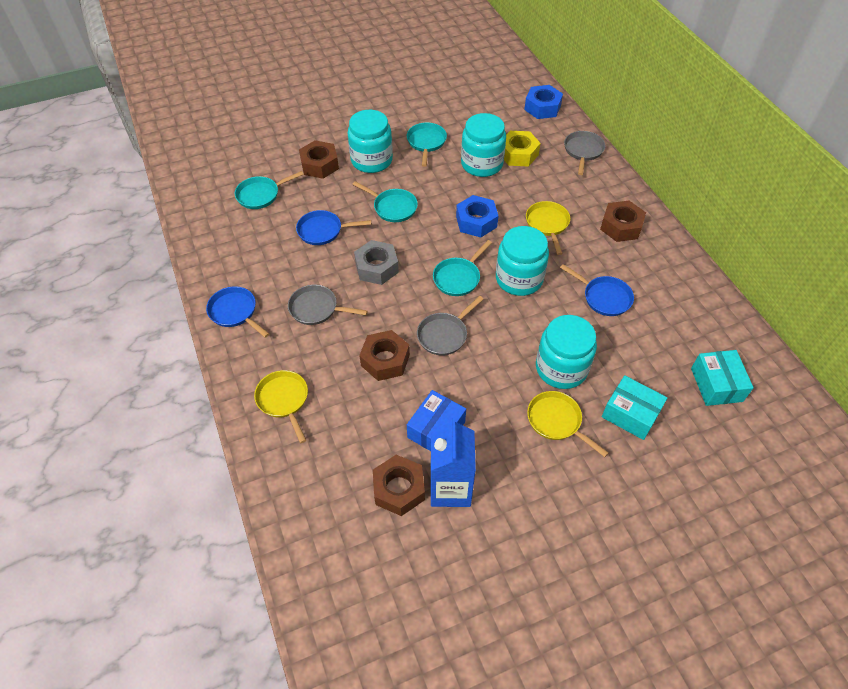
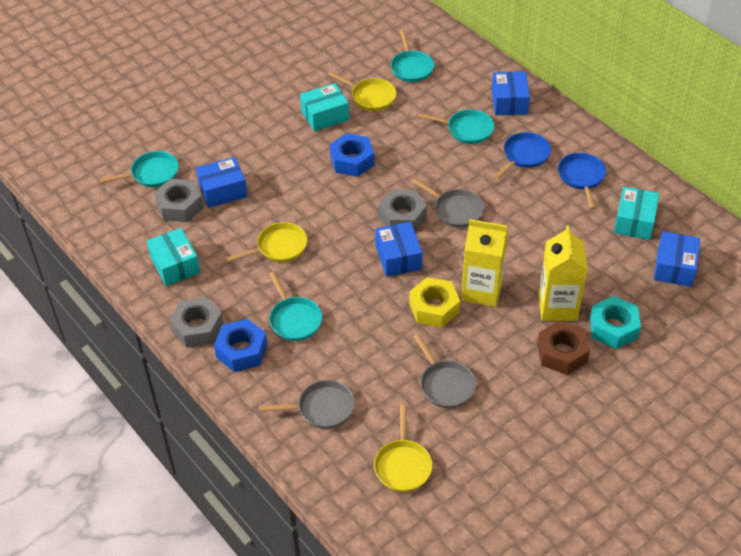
blue box: [407,390,466,451] = 1 -> [196,157,247,208] [375,222,423,277] [492,72,530,115] [654,231,700,287] = 4
blue carton: [430,417,476,507] = 1 -> none = 0
blue pan: [206,286,269,338] [296,210,371,245] [560,264,634,316] = 3 -> [494,132,551,179] [558,153,606,209] = 2
brown nut: [299,140,339,179] [359,330,410,381] [373,455,425,516] [600,201,646,242] = 4 -> [537,320,590,375] = 1
grey nut: [354,240,399,285] = 1 -> [154,179,203,222] [169,297,224,348] [379,189,427,231] = 3
turquoise box: [602,375,667,440] [691,350,754,406] = 2 -> [147,228,200,286] [300,83,349,131] [614,187,660,240] = 3
turquoise jar: [348,110,393,173] [461,113,506,177] [496,226,549,296] [536,315,597,389] = 4 -> none = 0
turquoise nut: none = 0 -> [590,296,641,349] = 1
yellow carton: none = 0 -> [461,219,508,307] [538,225,588,321] = 2

